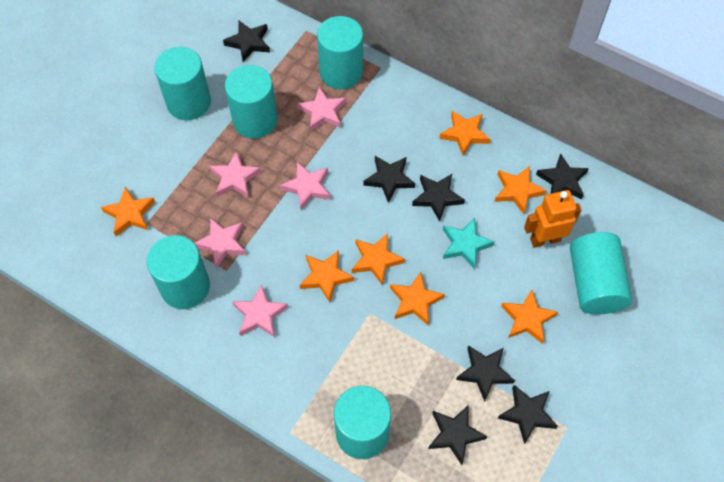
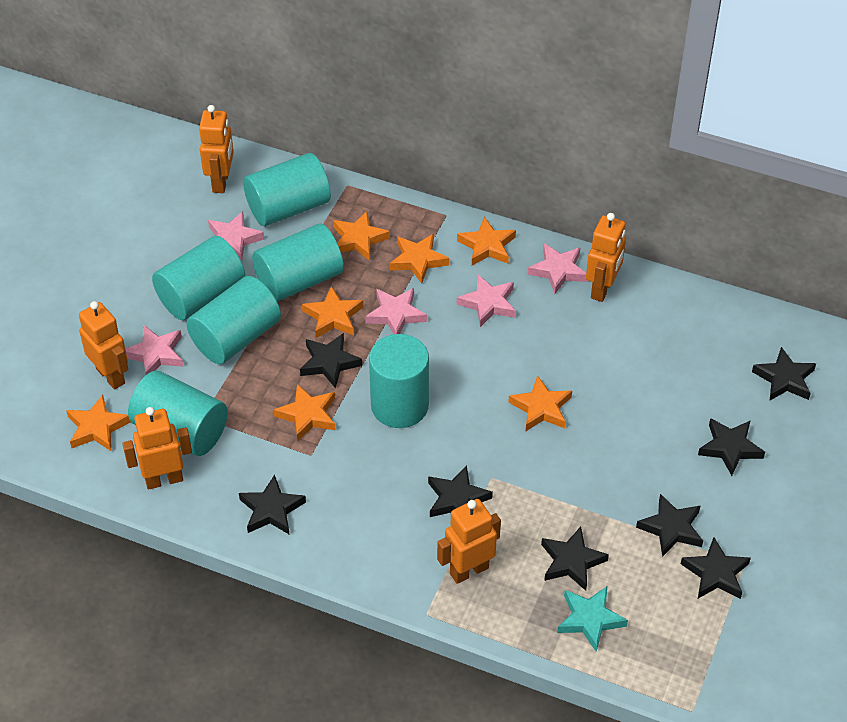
black star: [223,21,270,62] [363,156,415,203] [412,174,465,222] [428,405,487,465] [456,345,515,402] [498,385,558,444] [536,153,589,199] = 7 -> [239,474,306,535] [300,333,362,389] [428,465,493,517] [541,527,609,591] [636,494,703,557] [681,537,751,599] [698,418,765,476] [752,347,816,400] = 8
orange robot: [524,190,582,248] = 1 -> [79,301,128,390] [122,407,192,490] [199,105,234,193] [437,499,501,584] [586,213,626,302] = 5

